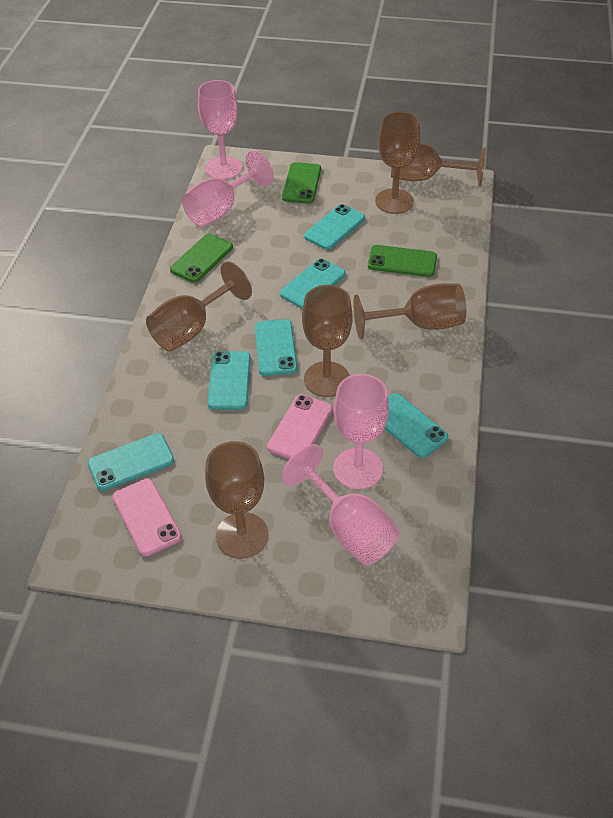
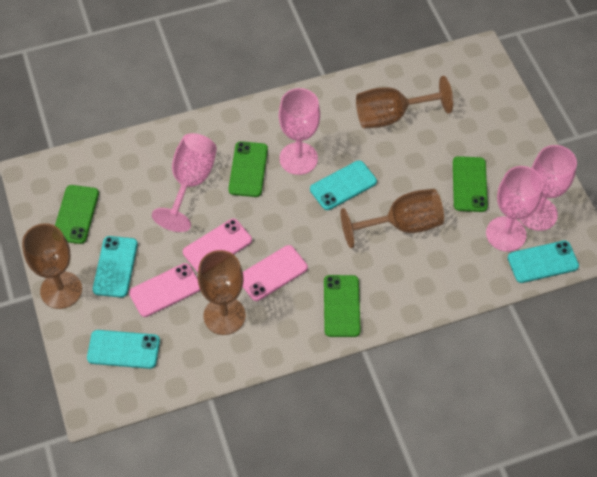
brown goblet: [146,261,252,351] [205,441,269,559] [302,285,353,397] [353,284,466,339] [375,111,420,214] [391,142,486,187] = 6 -> [22,223,82,309] [198,250,245,335] [341,189,444,248] [356,76,453,128] = 4
green phone: [170,234,233,283] [282,162,321,204] [368,245,437,277] = 3 -> [55,185,99,244] [228,141,268,197] [324,275,361,337] [453,156,488,212] = 4
pink phone: [113,479,182,557] [267,394,333,459] = 2 -> [129,263,200,317] [183,219,252,272] [243,245,308,301] = 3
turquoise phone: [87,433,174,491] [207,351,251,410] [255,319,297,376] [280,259,345,309] [304,204,365,250] [384,393,448,458] = 6 -> [87,330,160,369] [93,236,138,298] [310,160,377,210] [508,241,579,283] = 4

